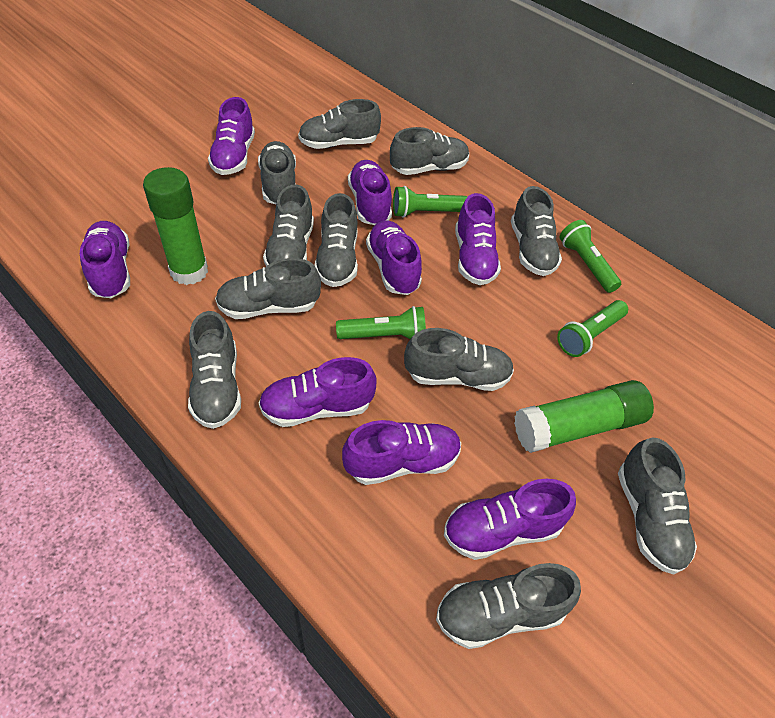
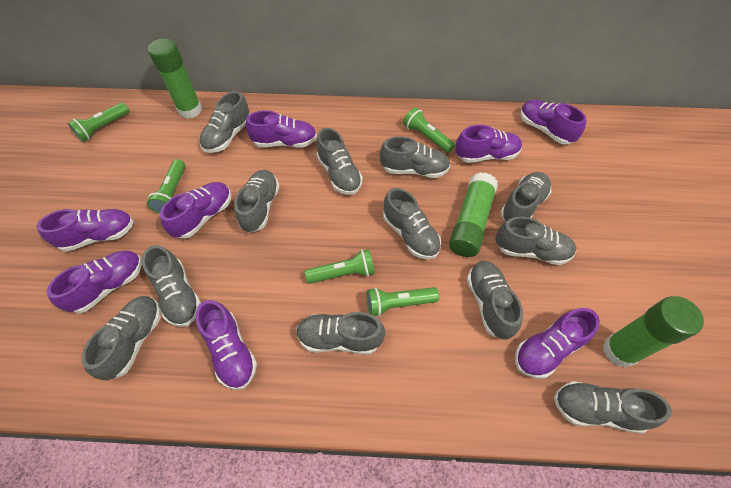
green flashlight: [336,306,426,339] [393,186,467,218] [557,300,628,357] [560,220,621,293] = 4 -> [68,103,130,142] [147,159,185,214] [305,249,375,284] [367,287,439,317] [403,107,455,153] = 5
green glue stick: [143,167,208,285] [514,380,654,453] = 2 -> [148,38,202,119] [449,172,498,257] [603,296,704,368] = 3
grey shoe: [188,311,241,429] [215,258,321,319] [258,141,296,204] [263,184,314,267] [298,99,381,149] [314,193,358,287] [390,127,469,175] [404,328,514,391] [436,563,581,649] [511,186,562,276] [618,437,697,575] = 11 -> [82,296,161,380] [142,245,201,327] [199,91,250,153] [234,170,279,233] [296,312,385,354] [316,128,363,195] [380,136,450,178] [383,188,441,259] [467,261,523,340] [495,217,577,265] [501,172,552,221] [554,381,672,433] = 12

